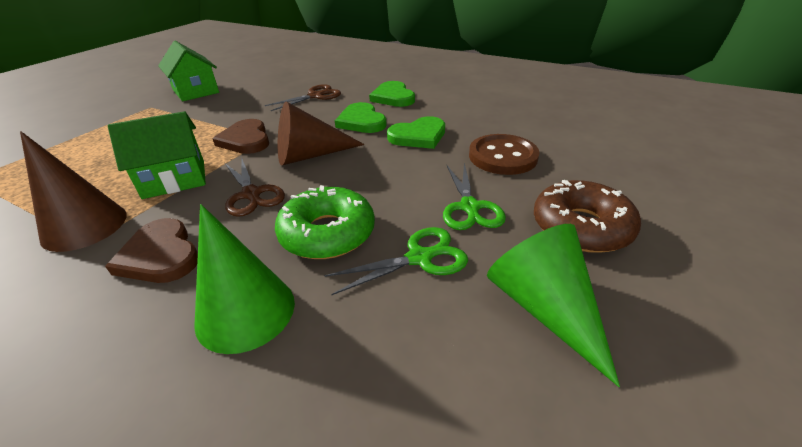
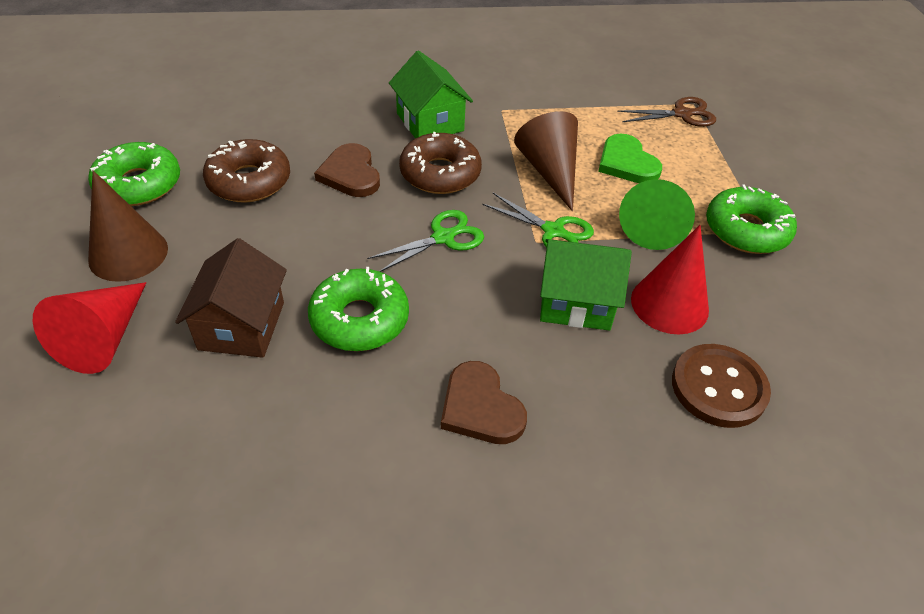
brown donut: [534,180,641,253] = 1 -> [203,139,290,203] [399,132,482,194] = 2
brown house: none = 0 -> [175,238,287,358] = 1
brown scissors: [225,159,285,217] [265,84,341,111] = 2 -> [617,97,716,127] = 1
green cone: [194,204,295,354] [487,224,620,387] = 2 -> [619,179,695,250] = 1
green donut: [275,185,375,259] = 1 -> [88,142,180,206] [308,267,409,351] [706,185,797,254] = 3
green heart: [335,102,387,133] [369,81,415,107] [387,116,445,149] = 3 -> [598,134,662,183] = 1
red cone: none = 0 -> [33,282,146,374] [631,225,709,335] = 2

